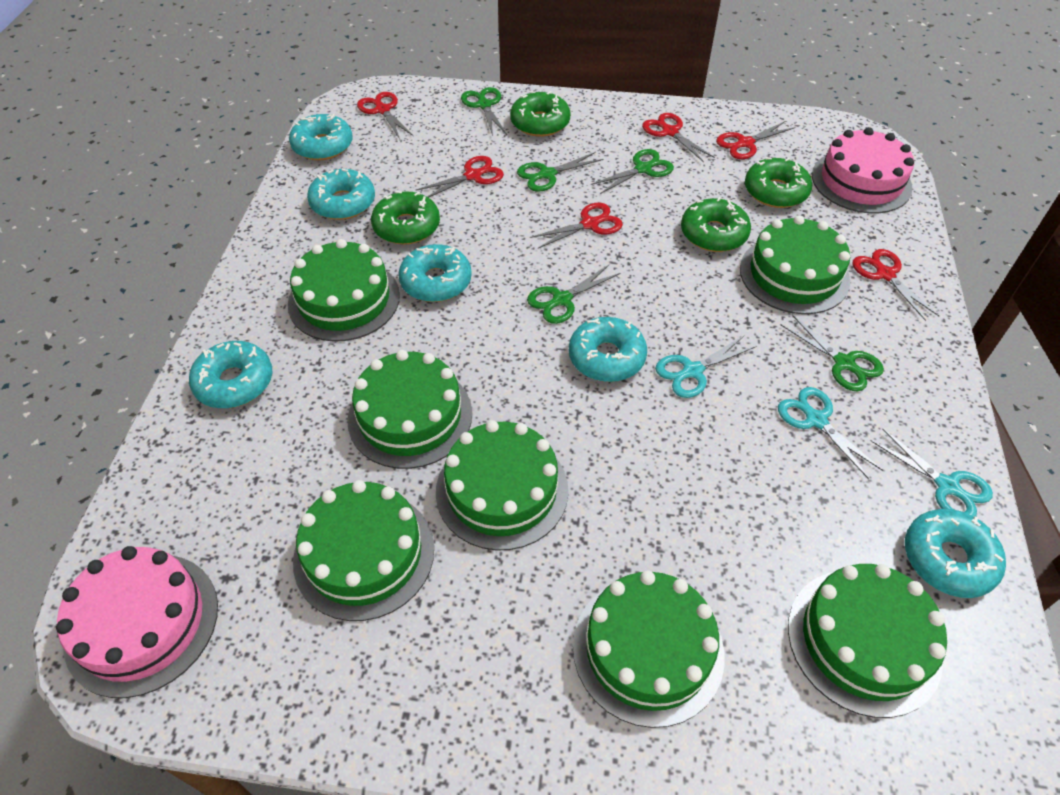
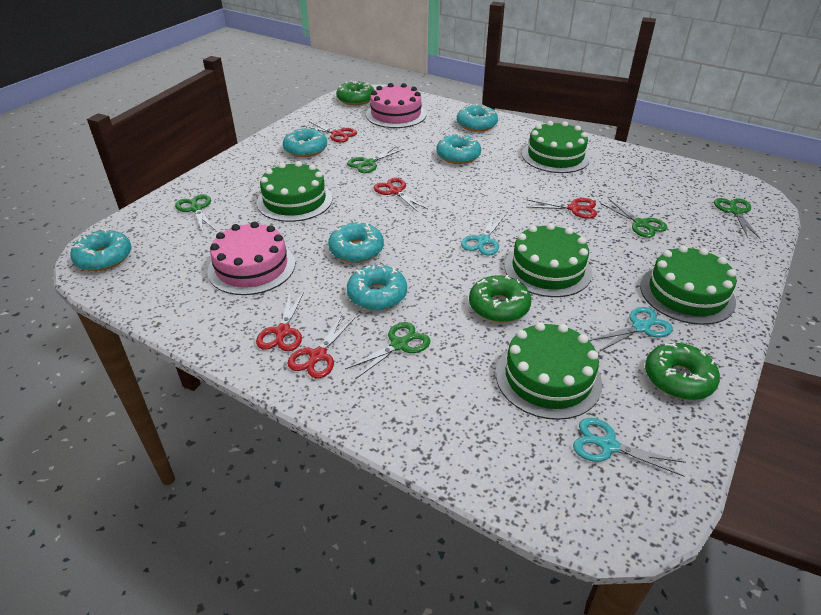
green cake: [288,239,400,342] [293,480,434,621] [347,350,472,469] [436,420,568,551] [573,570,724,728] [740,215,850,314] [788,564,947,718] = 7 -> [257,161,333,222] [496,322,602,420] [504,223,592,297] [522,121,590,173] [640,245,737,325] = 5
green donut: [371,191,440,245] [510,91,570,137] [681,197,751,252] [745,157,812,208] = 4 -> [336,81,374,105] [469,275,531,322] [645,343,720,400] = 3
red scissors: [357,92,413,139] [415,156,504,198] [530,203,623,249] [642,113,715,162] [716,121,795,159] [852,249,939,321] = 6 -> [256,292,304,351] [287,315,355,378] [303,122,357,142] [374,178,428,212] [528,198,597,218] = 5

